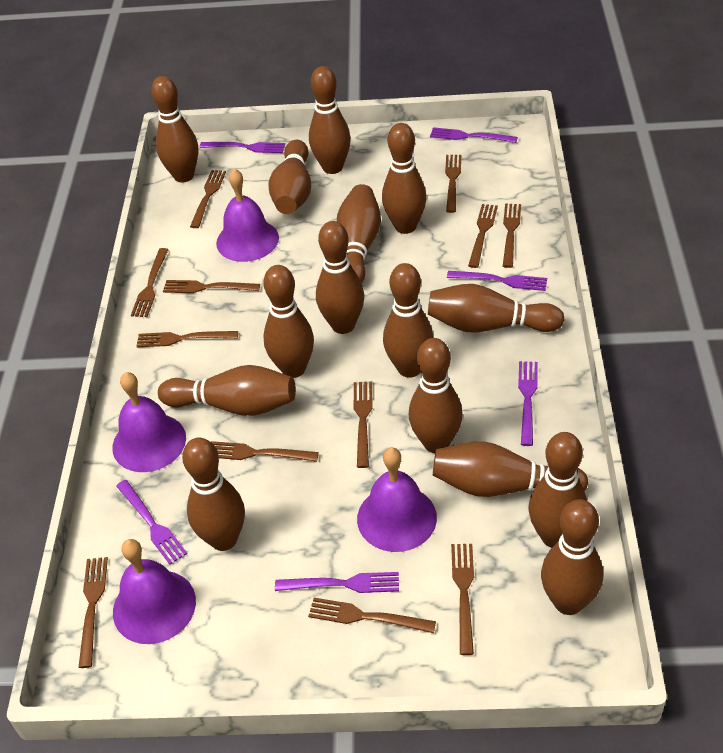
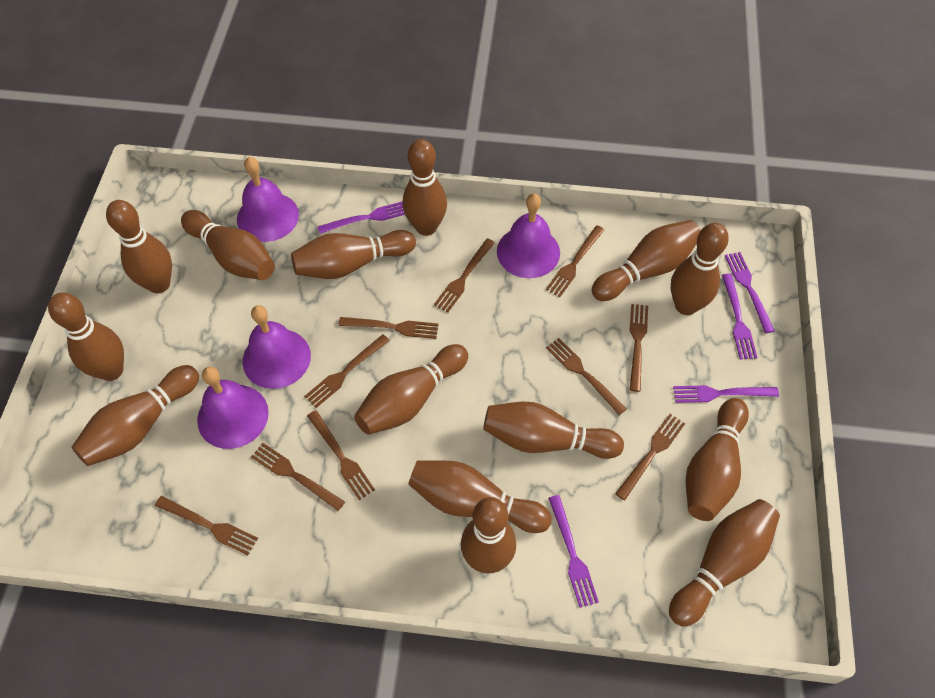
brown bowling pin: [151,76,198,182] [158,365,296,416] [182,438,245,551] [263,265,314,378] [268,140,311,214] [309,66,351,174] [316,221,364,334] [337,184,381,283] [382,123,427,234] [383,263,434,378] [409,338,463,453] [428,284,564,333] [433,441,588,497] [528,432,587,548] [541,499,603,615] = 15 -> [48,293,124,381] [72,365,199,466] [106,200,172,293] [181,210,275,280] [291,230,416,279] [354,344,468,435] [402,139,447,236] [408,460,552,533] [461,497,516,574] [483,401,624,459] [592,220,701,301] [669,499,780,627] [671,223,729,315] [686,398,749,521] = 14
brown fork: [78,557,108,668] [131,248,169,317] [137,331,238,347] [163,280,260,293] [190,170,226,228] [211,441,319,462] [308,598,436,633] [354,382,373,468] [445,155,461,213] [451,544,474,655] [468,204,498,268] [503,204,521,268] = 12 -> [155,496,258,555] [251,443,345,511] [304,334,390,408] [307,410,375,500] [339,317,439,339] [434,238,495,313] [546,225,604,297] [546,338,627,415] [615,414,685,500] [630,304,648,392] = 10
purple fork: [116,480,187,565] [200,142,285,153] [275,572,399,593] [430,127,518,143] [447,271,547,291] [518,361,538,446] = 6 -> [317,201,405,234] [548,495,599,608] [673,385,779,403] [722,274,758,360] [725,252,775,333] = 5

